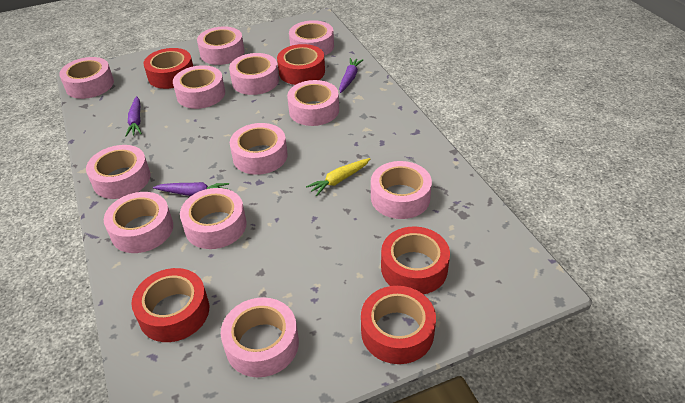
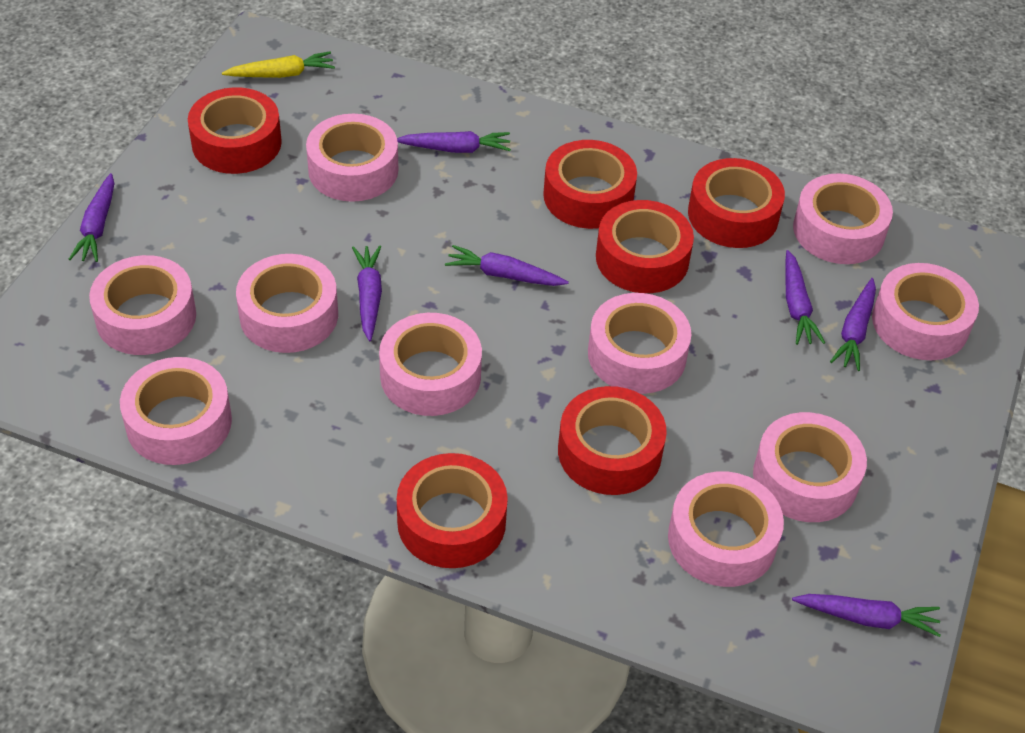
pink tape: [59,57,114,99] [86,145,151,199] [104,192,173,253] [173,65,225,109] [180,188,247,249] [197,26,245,65] [221,297,299,377] [229,53,279,95] [230,123,288,175] [287,80,339,126] [289,20,334,56] [371,161,432,219] = 12 -> [89,255,196,355] [120,357,232,465] [236,254,338,353] [306,114,398,202] [379,313,482,416] [588,293,691,394] [668,471,784,587] [753,412,867,522] [793,173,893,264] [872,263,979,360] = 10
purple carrot: [125,96,142,136] [153,182,229,196] [339,58,363,93] = 3 -> [69,173,115,262] [352,246,382,341] [397,131,511,153] [445,245,569,286] [786,250,825,345] [792,594,941,637] [830,278,876,371] = 7
red tape: [132,268,209,342] [143,48,193,89] [277,44,325,85] [361,286,436,364] [381,227,450,294] = 5 -> [188,87,282,174] [397,453,508,568] [543,140,637,229] [558,386,667,495] [596,200,694,293] [688,158,785,248] = 6

